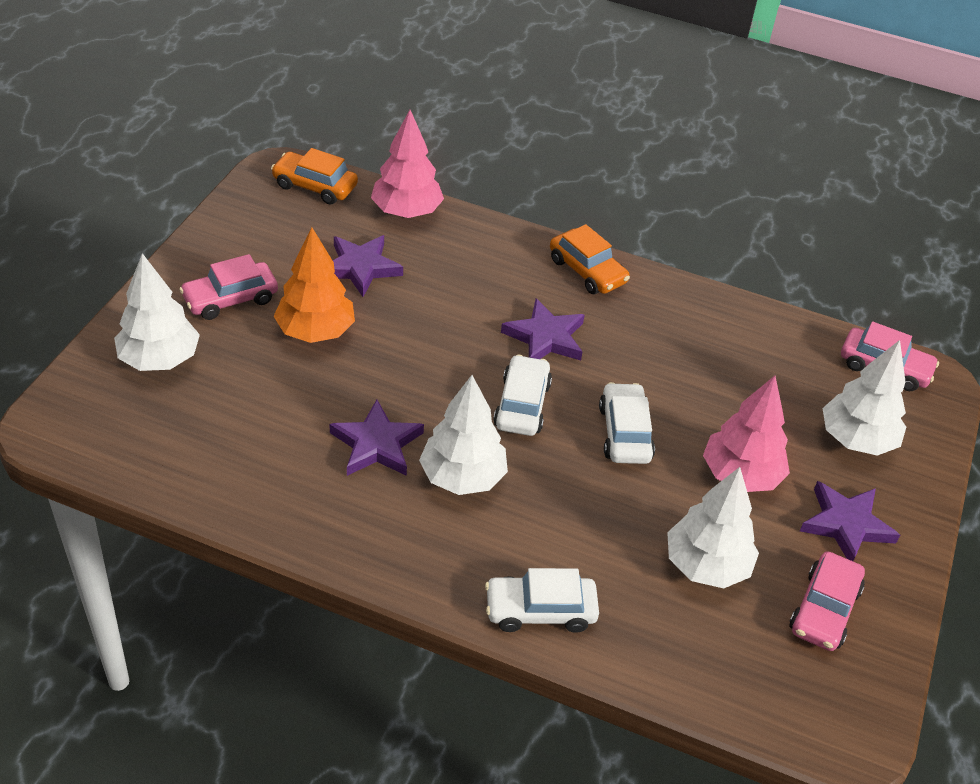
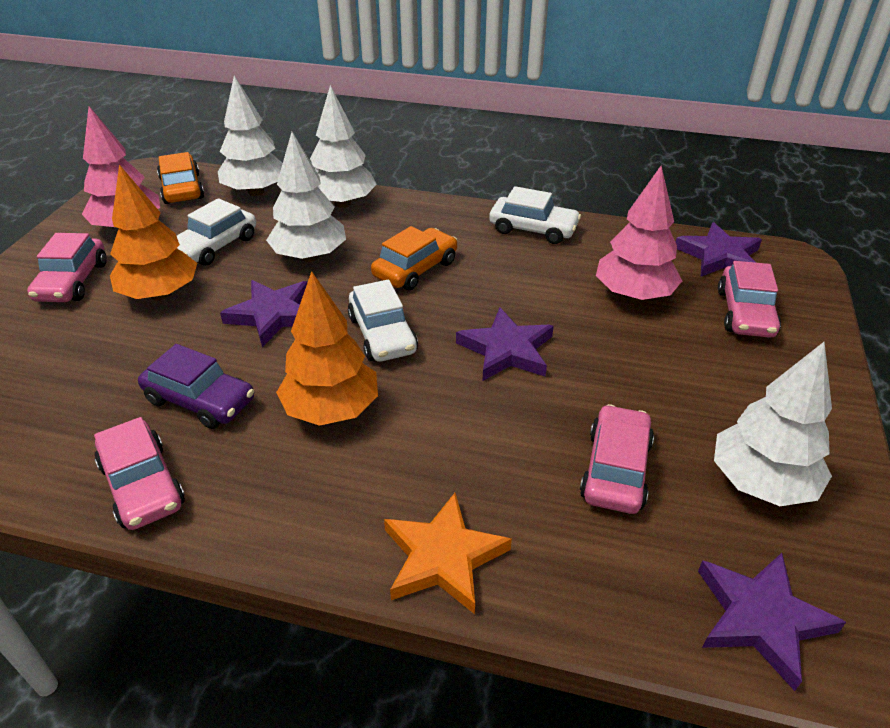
orange star: none = 0 -> [384,493,512,614] = 1
orange tree: [274,227,355,343] = 1 -> [110,165,197,300] [276,271,378,426] = 2
pink car: [179,254,278,320] [789,551,865,651] [841,322,939,391] = 3 -> [27,233,107,302] [94,417,185,530] [580,404,654,514] [718,261,781,338] = 4
purple car: none = 0 -> [138,344,254,429] = 1

